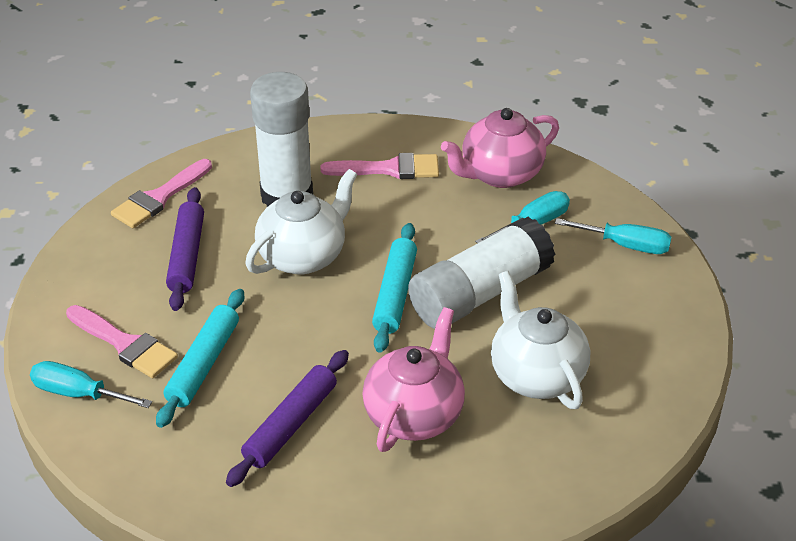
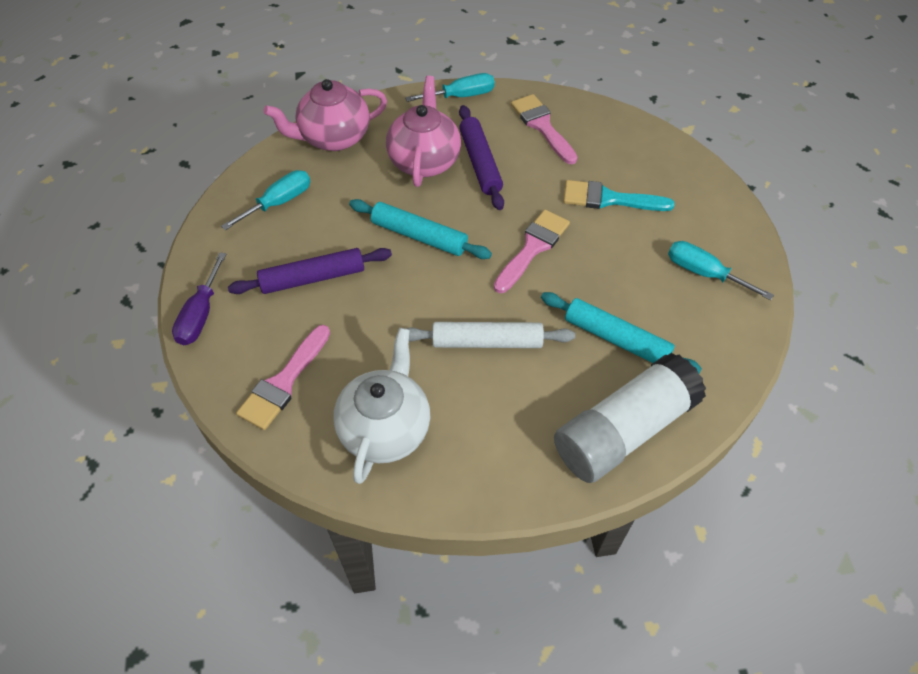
purple screwdriver: none = 0 -> [172,252,227,345] = 1
turquoise brush: none = 0 -> [563,180,675,211] = 1
white glue stick: [250,72,313,207] [408,217,556,329] = 2 -> [554,353,706,483] = 1
white rolling pin: none = 0 -> [406,322,575,348] = 1
white teapot: [245,169,357,275] [491,271,590,409] = 2 -> [333,328,430,484] = 1

